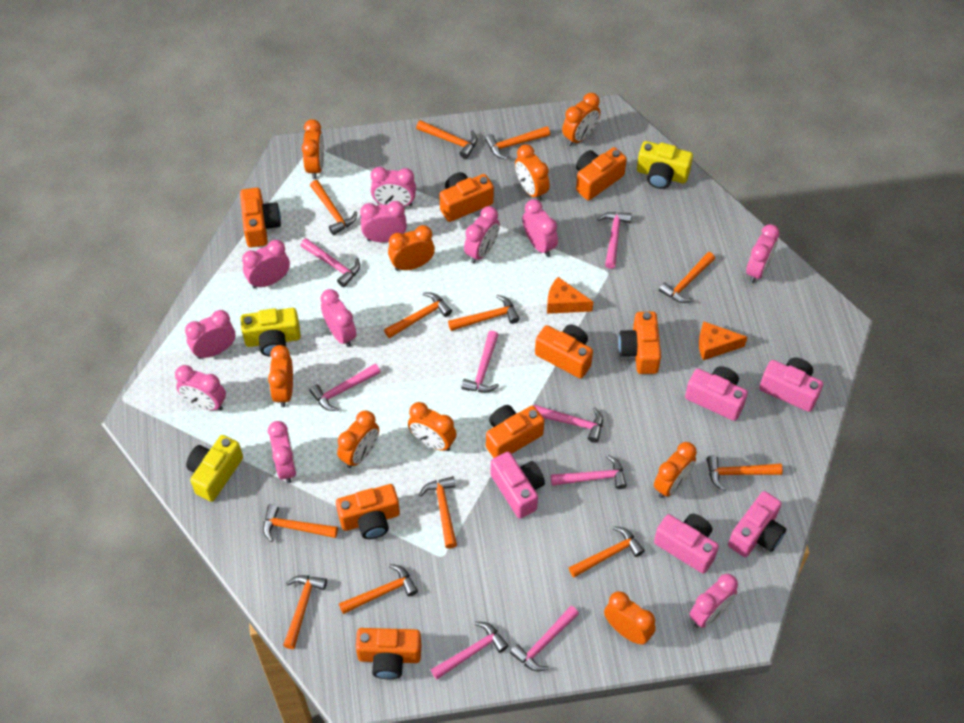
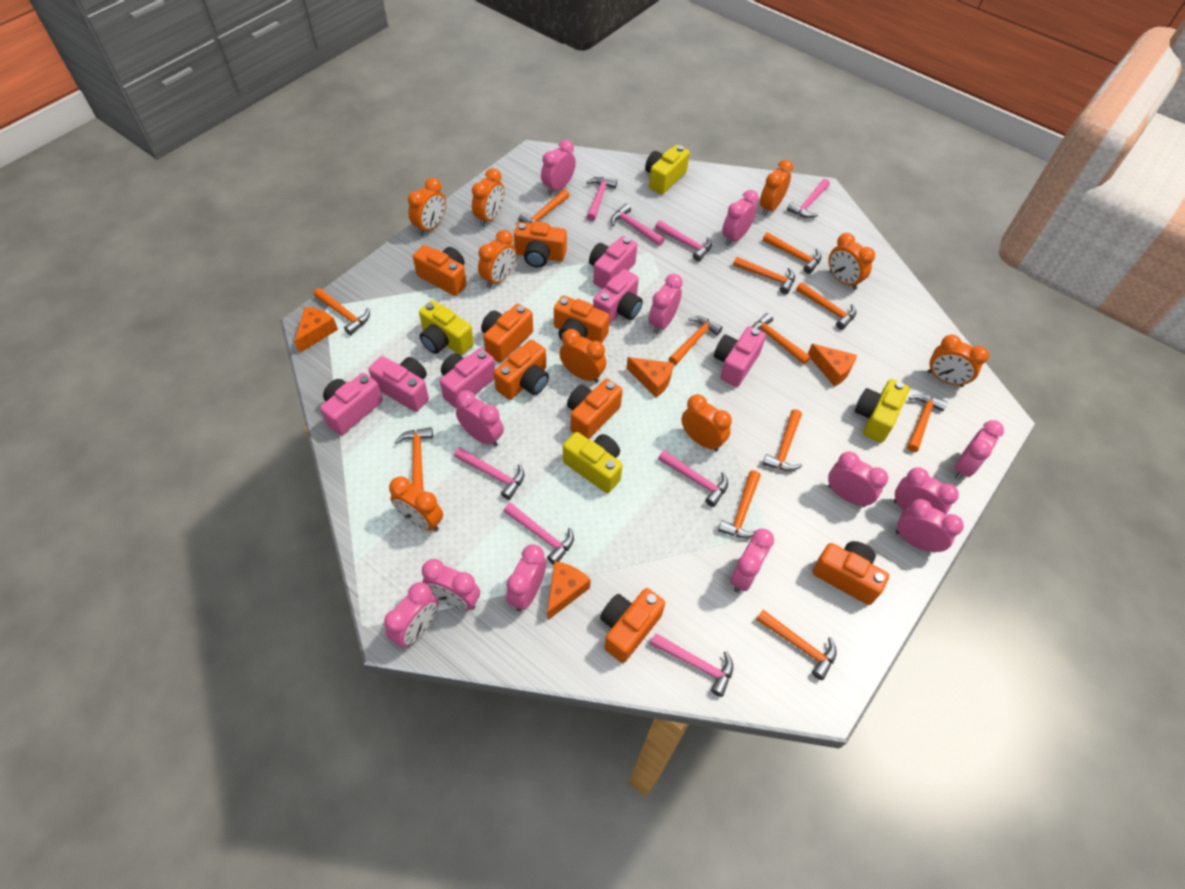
orange cheese: [547,277,593,314] [699,321,747,360] = 2 -> [294,307,338,353] [547,561,591,621] [627,357,674,398] [808,344,857,387] = 4
pink camera: [491,452,545,519] [654,514,719,573] [685,366,748,421] [728,491,786,557] [759,358,823,412] = 5 -> [320,373,383,435] [369,356,429,412] [440,348,495,408] [589,236,637,289] [593,269,643,325] [714,326,766,387] = 6
pink clock: [175,365,226,411] [185,310,235,359] [242,240,290,289] [268,421,296,483] [321,289,357,347] [360,201,407,242] [371,167,416,207] [464,206,500,263] [522,199,558,257] [689,574,738,628] [746,224,780,283] = 11 -> [384,582,439,647] [422,559,480,610] [456,390,504,447] [506,544,546,611] [541,140,576,195] [649,274,683,334] [722,190,759,245] [730,529,774,593] [828,452,888,507] [894,467,959,515] [896,499,964,552] [954,420,1004,480] = 12
yellow camera: [186,435,243,502] [240,308,301,357] [637,141,693,189] = 3 -> [419,300,474,355] [563,432,623,493] [645,145,690,194] [855,379,910,443] = 4

